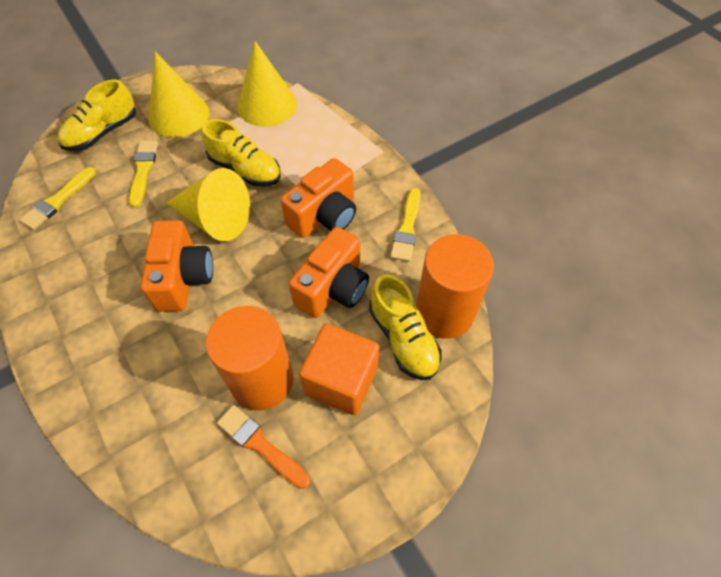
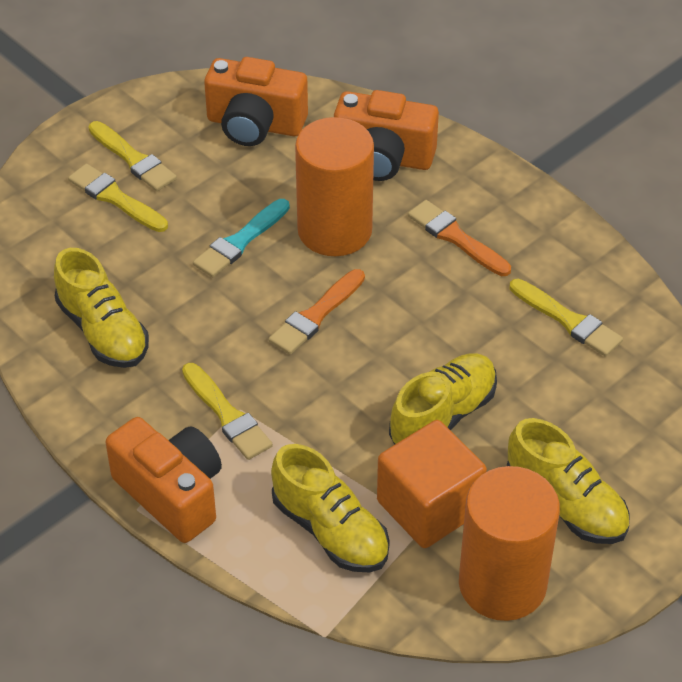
orange brush: [217,405,310,489] = 1 -> [269,269,365,355] [408,200,511,276] = 2
turquoise brush: none = 0 -> [193,199,290,277] = 1
yellow brush: [20,167,96,230] [129,141,158,207] [390,188,420,262] = 3 -> [68,163,168,232] [89,121,177,191] [182,363,273,460] [510,279,623,357] = 4
yellow cone: [149,51,209,137] [166,168,250,241] [238,41,297,126] = 3 -> none = 0
yellow shoe: [58,80,136,151] [202,119,281,187] [369,274,442,380] = 3 -> [54,248,149,368] [271,444,390,572] [389,353,497,445] [507,418,629,544] = 4

